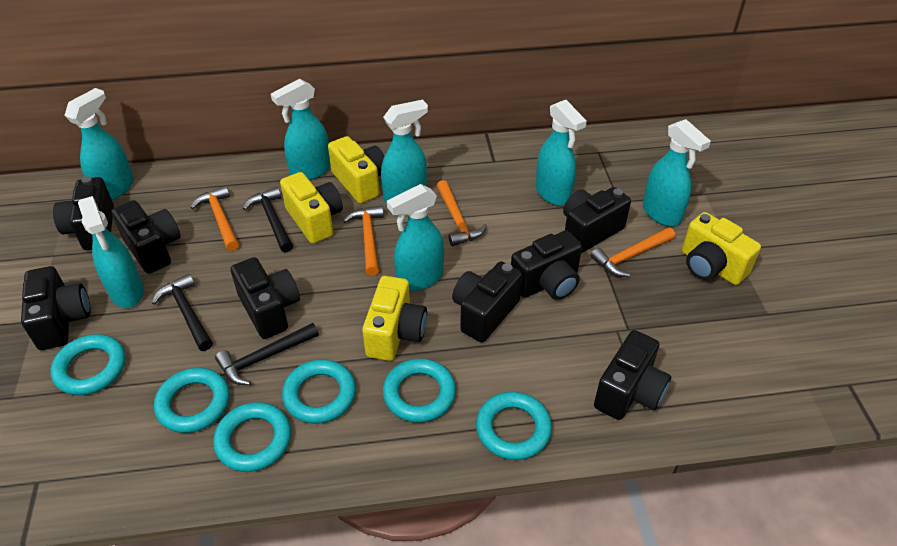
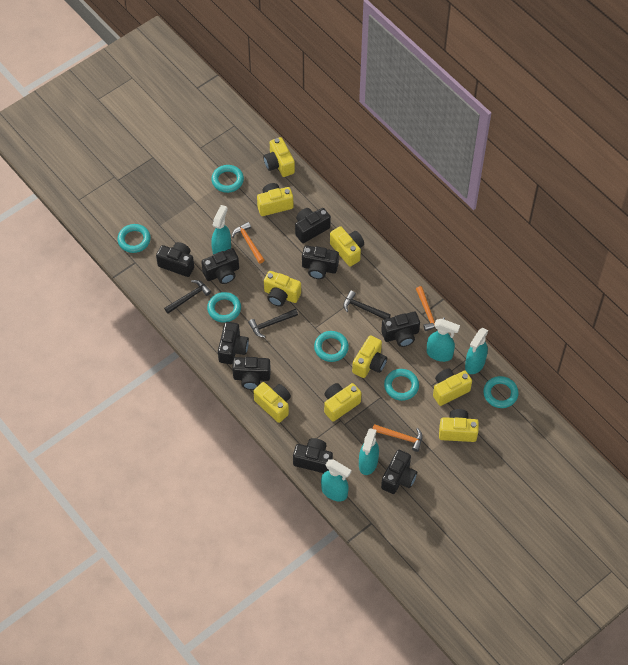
black camera: [21,266,91,350] [53,176,114,250] [111,200,181,274] [231,257,300,339] [452,261,523,342] [511,230,582,300] [563,187,631,253] [594,330,671,420] = 8 -> [156,242,194,277] [201,248,239,284] [218,322,249,364] [232,357,271,390] [293,438,333,473] [295,208,331,243] [302,245,339,279] [381,312,420,347] [381,450,417,494] = 9
orange hammer: [190,186,239,251] [343,205,384,276] [437,180,487,246] [591,227,675,277] = 4 -> [232,222,264,264] [372,424,423,452] [416,286,445,331] = 3
turquoise spray bottle: [64,88,134,200] [78,196,144,308] [271,79,331,180] [381,100,428,203] [387,184,444,291] [536,100,587,206] [643,119,711,227] = 7 -> [211,205,231,254] [321,459,351,501] [359,428,379,475] [427,319,460,362] [465,328,488,374] = 5
yellow camera: [280,172,343,243] [328,136,385,204] [362,276,427,361] [682,212,761,285] = 4 -> [253,382,291,423] [257,183,293,216] [263,137,295,177] [264,271,301,306] [324,383,362,422] [330,226,364,266] [352,335,387,378] [433,368,472,406] [439,409,479,442] = 9

